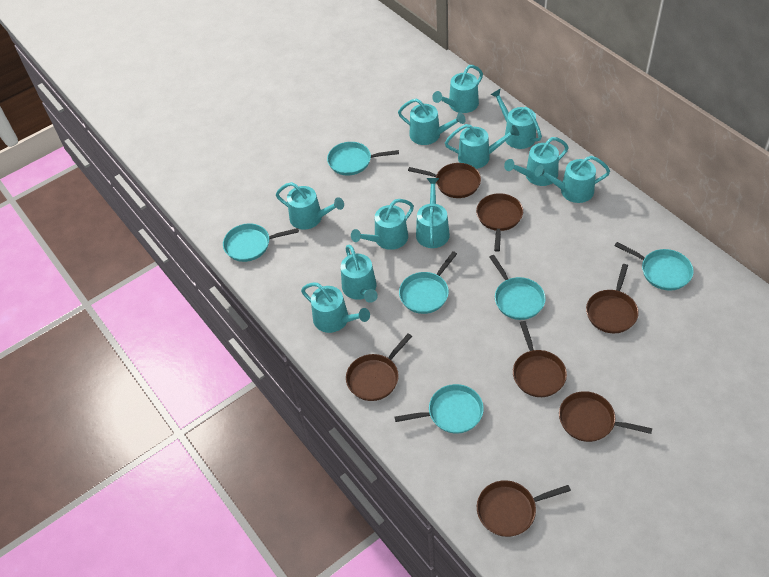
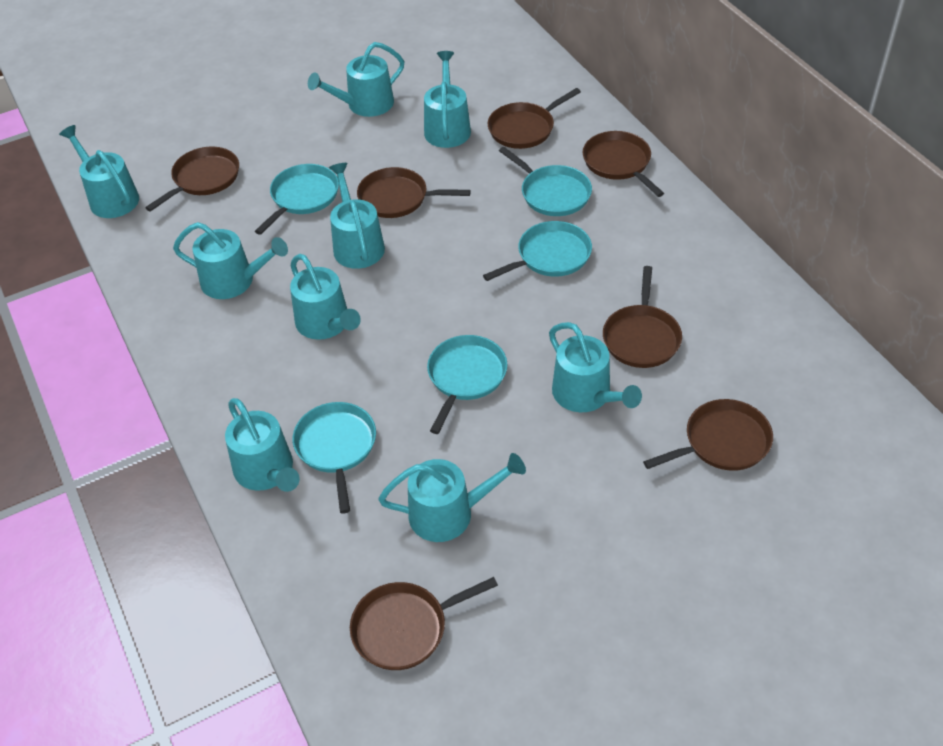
turquoise pan: [223,223,299,262] [327,142,399,175] [395,384,484,434] [399,251,457,314] [489,255,546,320] [615,242,694,291] = 6 -> [255,164,339,235] [293,402,376,514] [427,335,507,434] [483,221,592,281] [499,147,592,216] = 5
turquoise watering can: [276,182,344,230] [301,282,370,333] [341,245,378,303] [351,199,414,250] [398,98,465,145] [416,178,450,248] [432,65,483,113] [445,124,519,169] [490,88,542,149] [504,137,568,186] [535,156,610,203] = 11 -> [59,125,139,218] [173,222,288,299] [225,398,300,492] [290,254,361,340] [308,42,404,117] [329,163,385,269] [378,453,526,542] [424,51,471,148] [549,322,642,412] = 9

